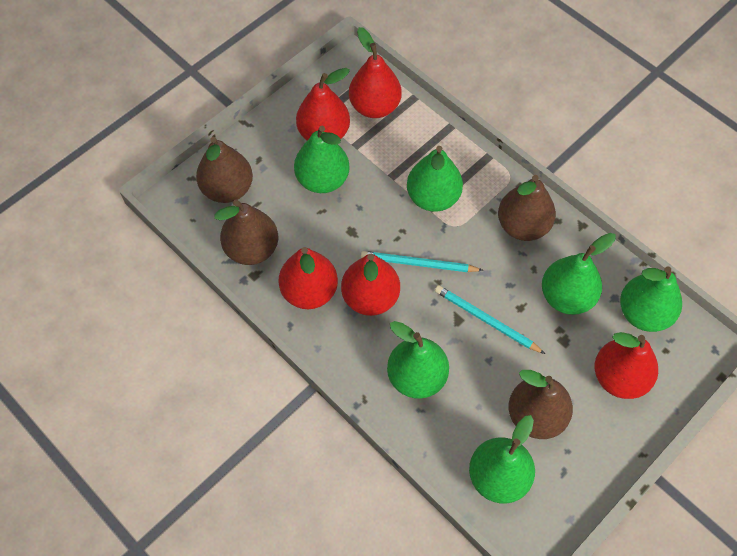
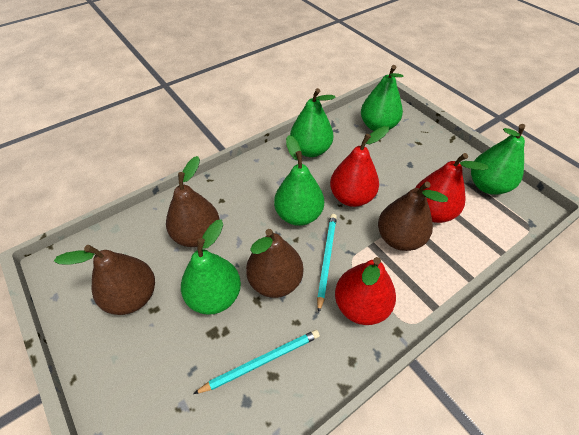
green pear: [294,126,350,193] [387,321,449,398] [407,146,463,212] [469,415,535,504] [542,233,616,315] [620,266,682,332] = 6 -> [181,220,241,315] [274,135,324,226] [290,88,335,157] [361,65,403,131] [471,124,525,195] = 5
red pear: [279,247,338,309] [296,68,350,140] [341,254,400,316] [349,27,402,118] [595,332,658,399] = 5 -> [330,126,389,207] [335,257,396,325] [415,153,488,223] = 3

